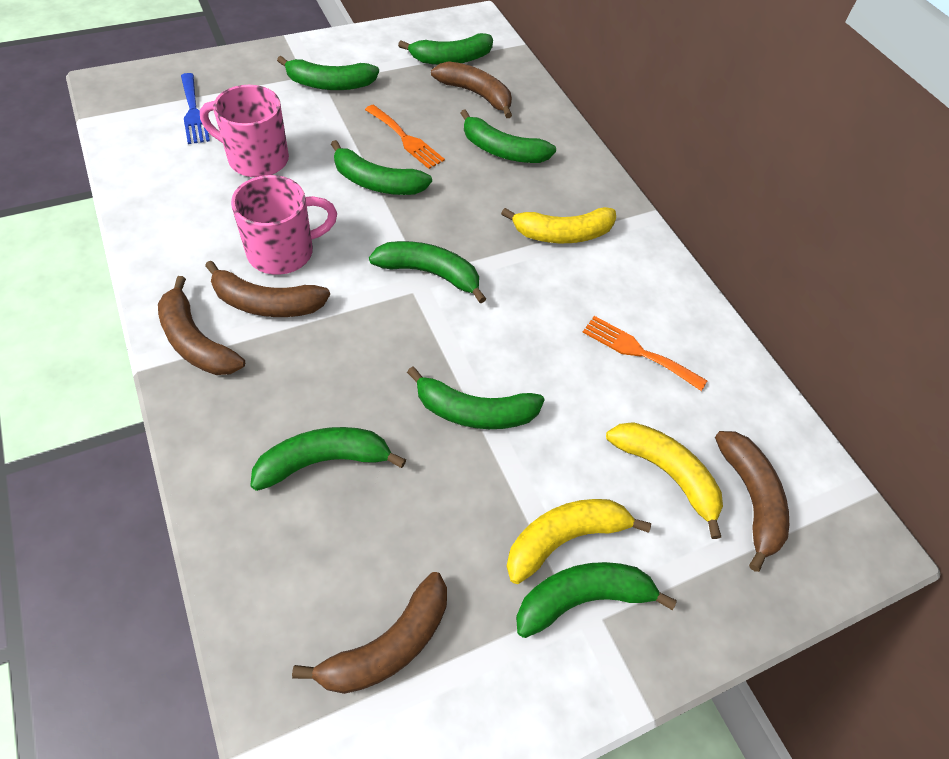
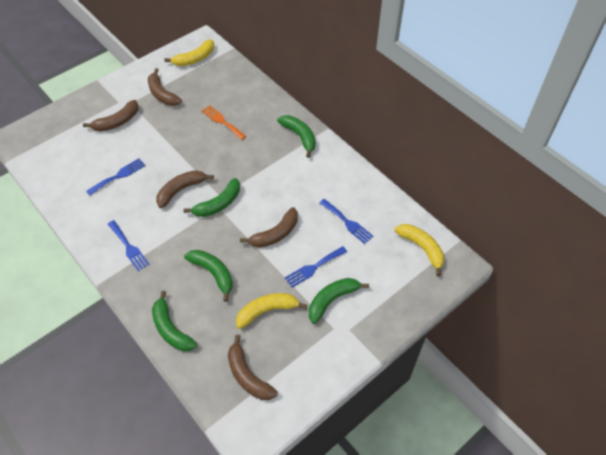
blue fork: [181,73,210,144] = 1 -> [86,158,146,195] [108,220,150,271] [285,246,347,288] [320,199,374,244] = 4
green banana: [250,427,406,491] [277,56,379,90] [331,140,432,195] [369,241,486,303] [398,33,493,65] [407,367,545,429] [460,109,556,163] [516,562,677,638] = 8 -> [152,291,197,351] [184,178,240,217] [184,250,233,302] [277,115,316,158] [309,278,369,324] = 5
orange fork: [365,104,445,169] [583,316,707,391] = 2 -> [202,105,246,140] = 1
pink mug: [200,85,289,177] [231,175,337,275] = 2 -> none = 0

